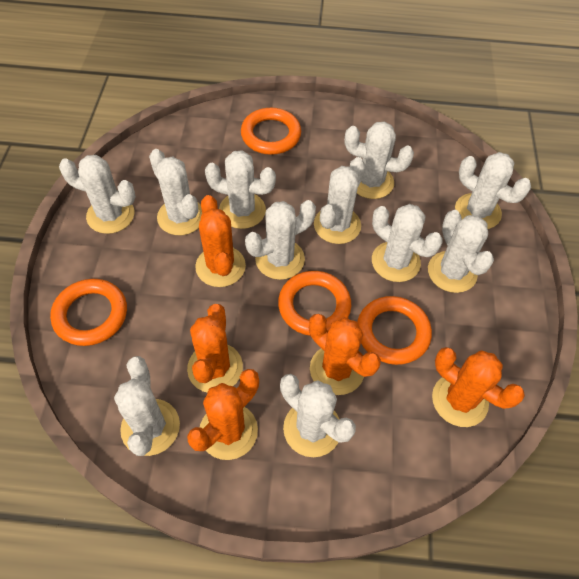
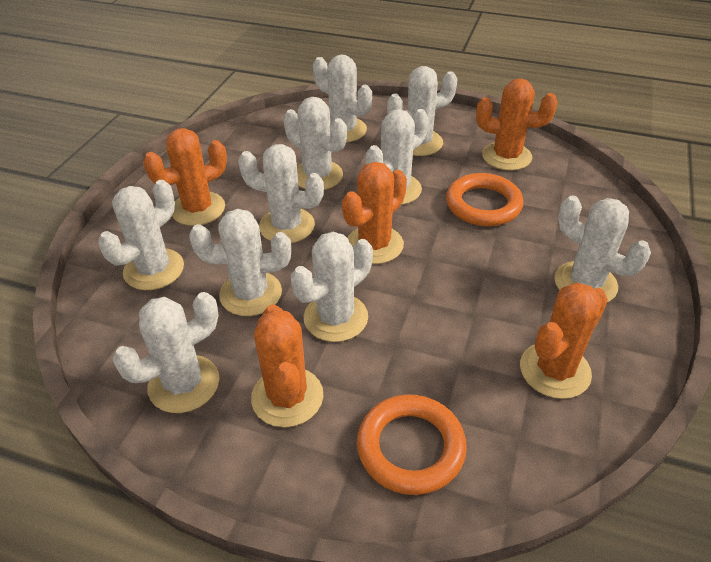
orange ring: [50,279,127,346] [241,108,301,155] [278,271,351,336] [357,296,432,365] = 4 -> [357,394,467,495] [446,173,523,226] = 2
white cactus: [59,155,136,234] [114,356,180,456] [149,149,202,235] [205,150,276,229] [245,200,316,280] [280,374,356,457] [314,157,365,244] [345,121,414,199] [372,204,443,282] [428,210,494,293] [455,152,531,229] = 11 -> [98,180,184,290] [112,292,219,413] [189,209,291,316] [238,144,324,243] [283,97,347,190] [291,232,373,342] [313,54,372,142] [366,109,429,205] [387,66,458,156] [554,195,651,302] = 10

